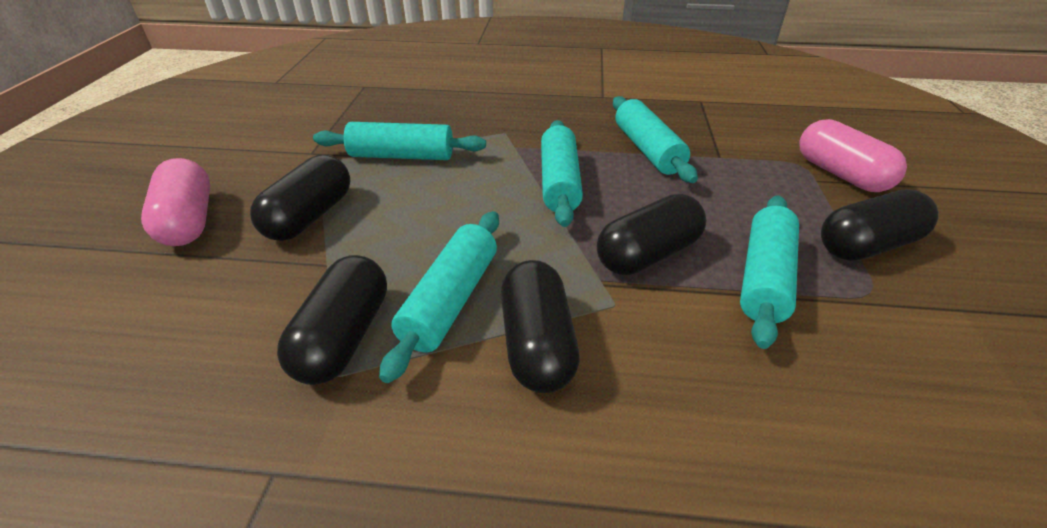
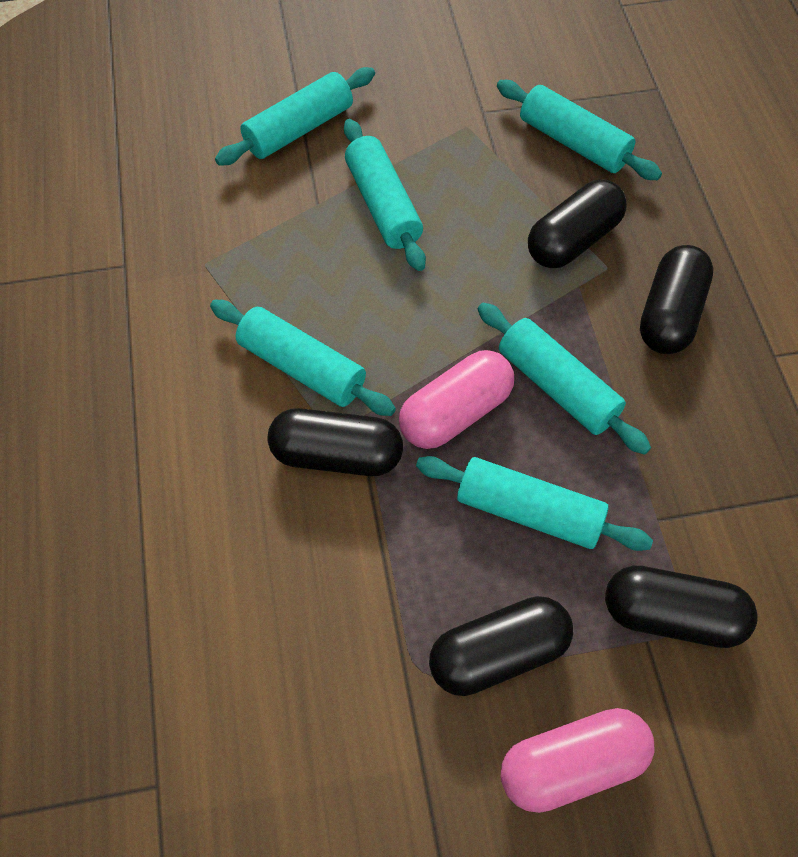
turquoise rolling pin: [313,122,486,160] [379,211,499,383] [541,120,583,227] [613,96,698,183] [740,195,799,349] = 5 -> [210,300,396,416] [215,67,375,166] [344,119,426,271] [416,456,653,551] [478,303,651,455] [497,80,662,180] = 6

